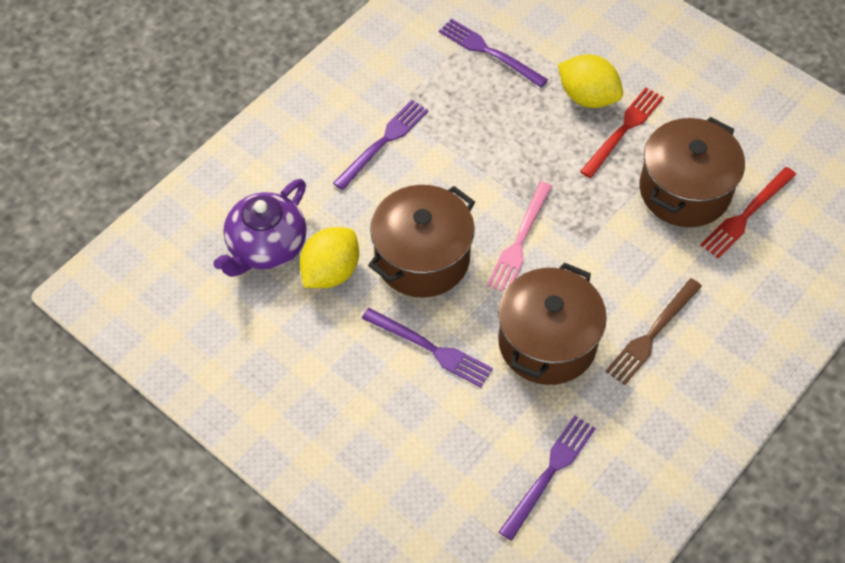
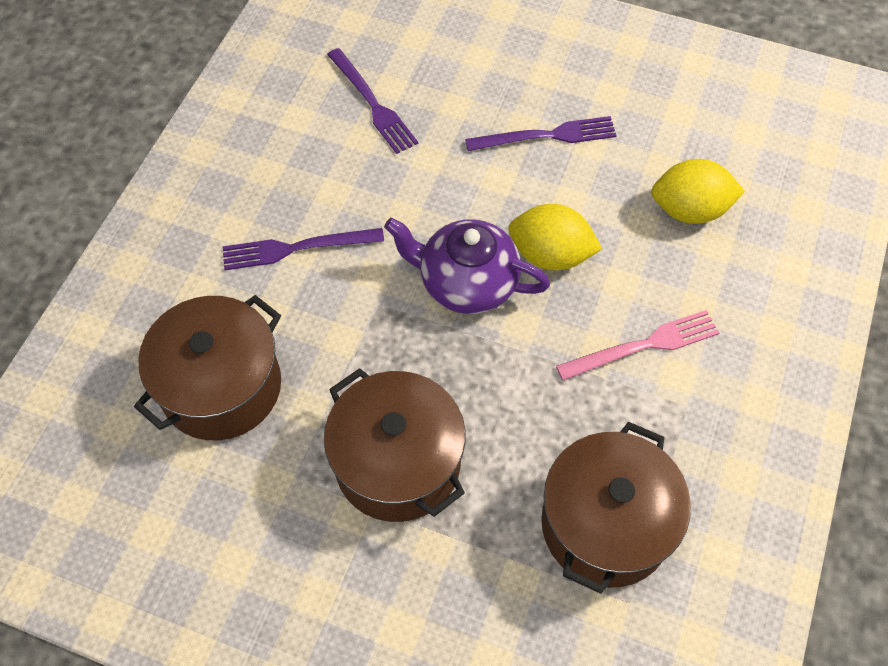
brown fork: [605,278,702,385] = 1 -> none = 0
purple fork: [333,100,429,190] [361,308,493,388] [439,18,548,87] [499,416,596,541] = 4 -> [222,228,384,270] [327,48,418,154] [465,116,617,151] = 3
red fork: [580,87,664,178] [700,167,796,258] = 2 -> none = 0

